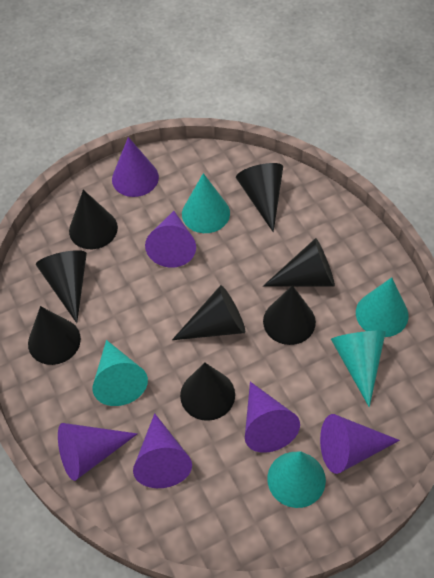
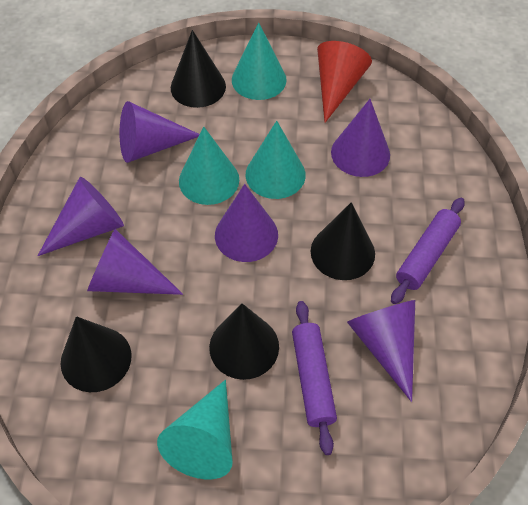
black cone: [28,306,81,365] [36,250,87,323] [69,190,118,249] [172,285,245,340] [180,363,235,421] [236,163,283,232] [263,238,335,287] [263,285,316,345] = 8 -> [61,316,132,392] [171,30,226,108] [209,303,279,380] [311,202,375,280] = 4
purple rolling pin: none = 0 -> [292,301,337,455] [391,198,465,304] = 2
red cone: none = 0 -> [317,41,372,123] = 1
turquoise cone: [93,340,148,406] [182,173,230,233] [267,451,326,508] [331,330,386,407] [356,277,408,337] = 5 -> [157,380,233,479] [179,126,239,205] [232,22,287,100] [246,121,306,199] = 4

